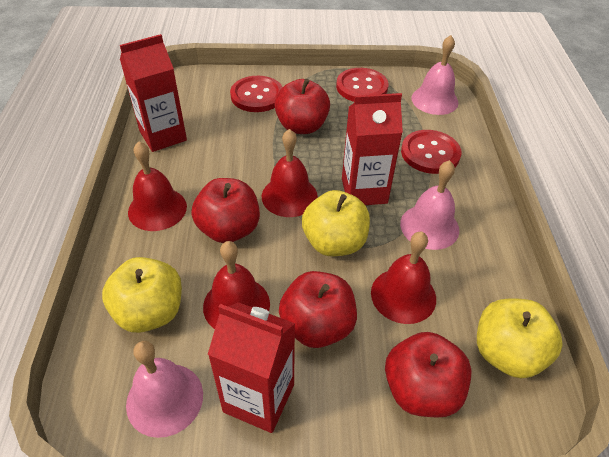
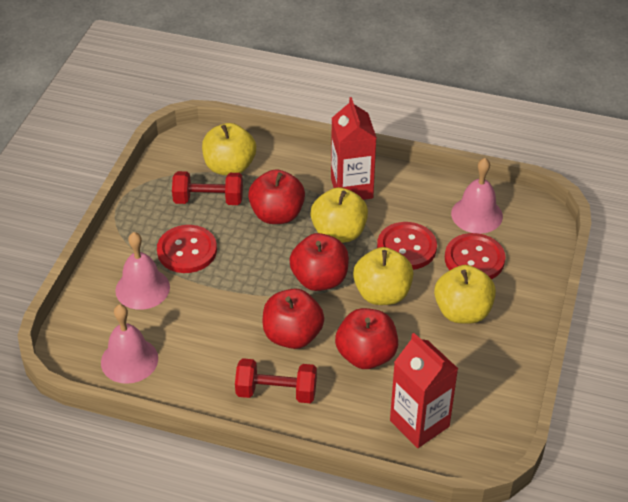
red bell: [128,142,187,231] [203,241,270,329] [262,129,318,217] [371,231,436,324] = 4 -> none = 0
red carton: [120,34,187,152] [208,302,295,433] [342,93,403,205] = 3 -> [331,97,377,200] [390,333,458,448] = 2
red dumbbell: none = 0 -> [172,171,243,205] [235,358,317,403] = 2
yellow apple: [102,257,182,333] [302,190,370,256] [477,298,563,378] = 3 -> [202,123,256,175] [310,187,368,243] [353,247,414,305] [434,265,496,324] = 4

